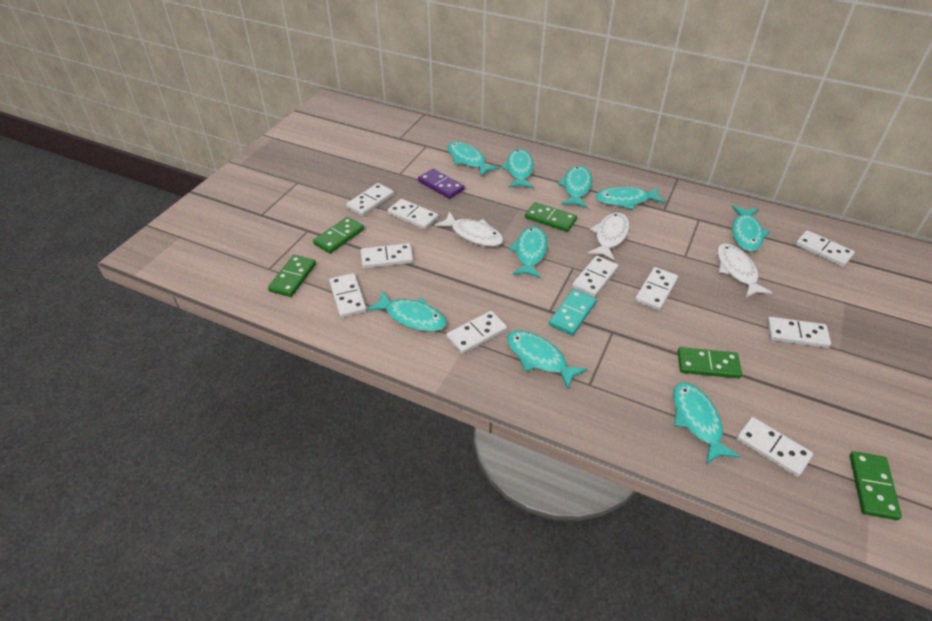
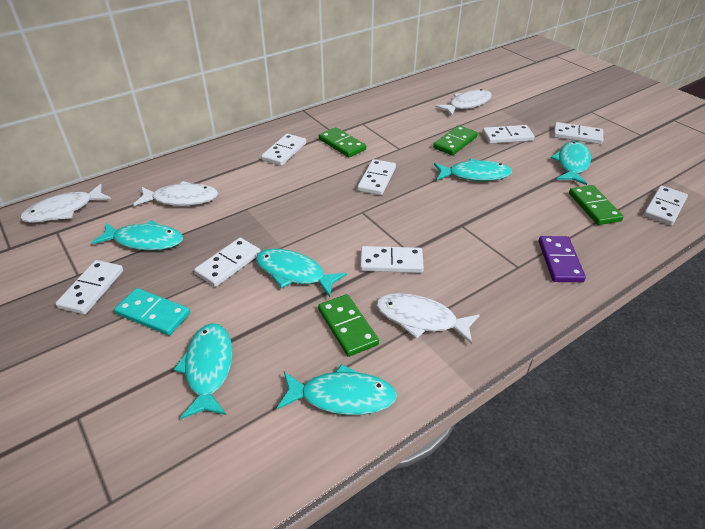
green domino: [268,255,316,297] [313,217,364,254] [525,202,577,232] [678,347,742,379] [850,451,902,520] = 5 -> [318,294,379,357] [319,127,366,157] [433,125,478,155] [569,185,624,225] = 4
turquoise fish: [366,291,447,332] [448,142,499,176] [501,149,534,188] [507,330,588,389] [509,226,548,279] [557,166,592,208] [595,187,666,210] [673,382,741,464] [731,205,770,252] = 9 -> [91,220,183,250] [174,323,232,419] [256,249,347,297] [277,364,397,415] [434,158,512,181] [551,141,591,185] = 6
white domino: [329,273,367,318] [346,183,394,216] [360,243,413,269] [388,199,438,230] [446,311,507,354] [572,256,618,297] [635,267,678,311] [736,417,813,477] [767,317,831,348] [795,230,855,267] = 10 -> [56,260,123,315] [194,238,261,287] [261,134,306,166] [357,159,396,195] [360,246,424,273] [482,125,535,144] [553,122,603,144] [644,186,688,226] = 8
white fish: [434,211,504,247] [588,212,629,261] [717,243,773,298] = 3 -> [20,184,111,223] [133,181,218,206] [376,293,480,344] [435,89,492,116] = 4

